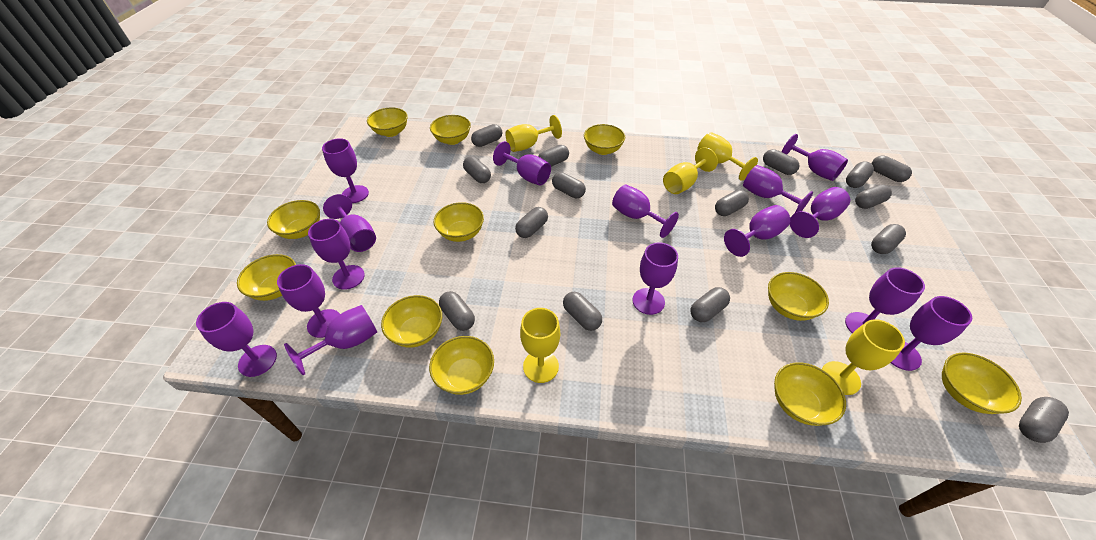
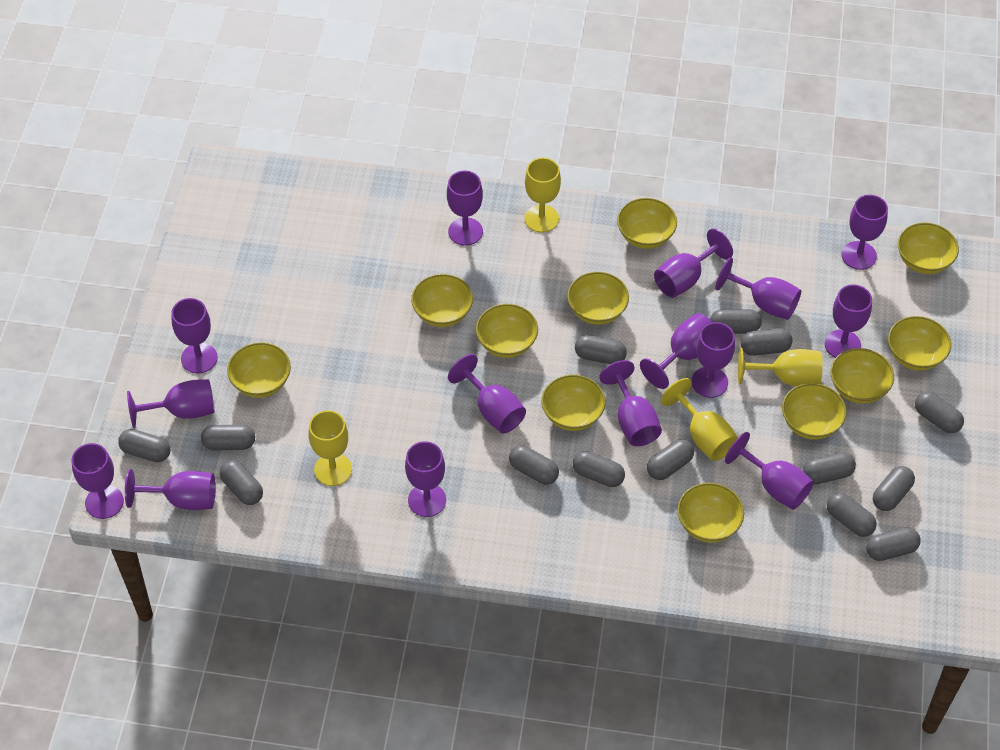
grey capsule: [439,291,475,331] [463,156,491,183] [471,124,502,147] [515,207,548,238] [538,145,569,167] [552,172,586,198] [563,292,602,331] [690,287,730,322] [715,190,749,216] [763,149,799,175] [846,162,874,188] [855,185,892,209] [871,224,906,254] [872,156,912,182] [1019,397,1069,443] = 15 -> [118,429,170,462] [201,424,255,451] [220,460,263,505] [509,445,559,485] [573,451,625,487] [575,335,627,364] [647,439,694,480] [710,309,762,334] [740,328,793,356] [803,452,856,485] [827,493,877,537] [866,527,921,561] [873,466,915,511] [915,392,964,433] = 14
yellow goblet: [505,115,562,152] [520,308,560,383] [663,147,718,194] [697,132,758,181] [822,319,905,395] = 5 -> [309,410,352,486] [524,158,561,232] [661,378,738,461] [738,347,823,386] = 4

